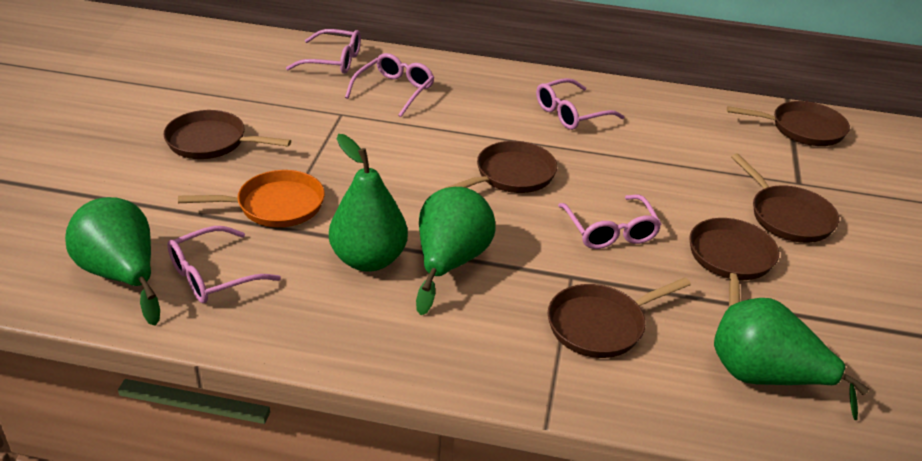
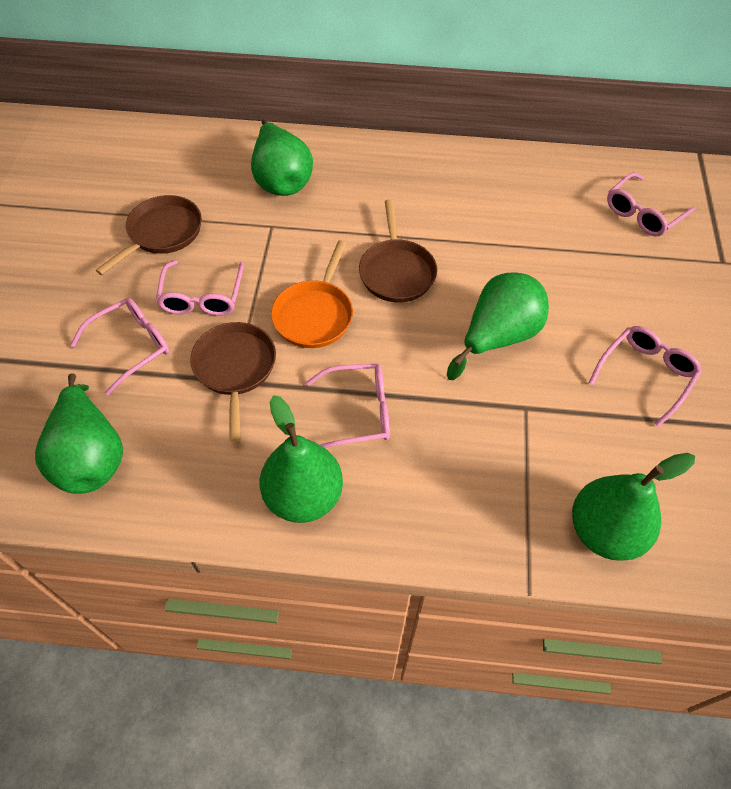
brown pan: [164,110,291,159] [442,141,557,193] [548,277,691,358] [689,218,779,307] [727,101,850,146] [731,153,839,243] = 6 -> [95,195,202,275] [190,322,276,442] [359,199,437,302] = 3
green pear: [65,197,160,326] [329,134,408,272] [416,187,496,315] [714,298,869,420] = 4 -> [35,373,123,494] [251,119,313,196] [260,395,343,523] [447,273,549,380] [572,453,695,561] = 5

